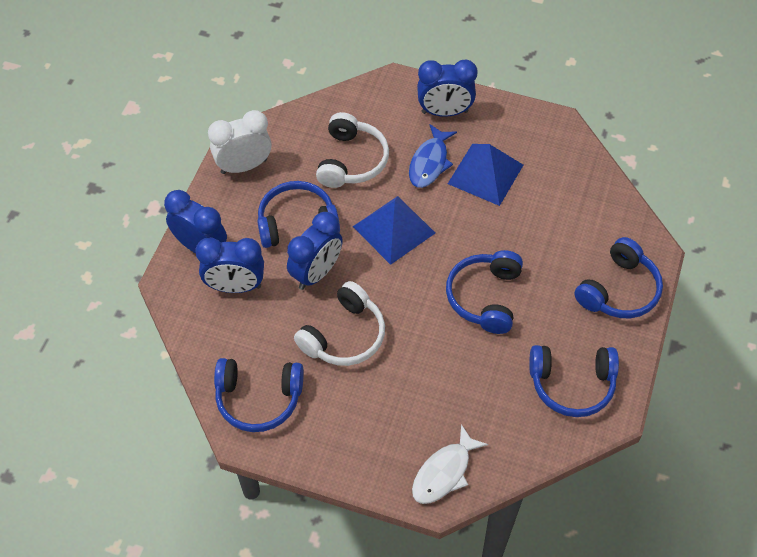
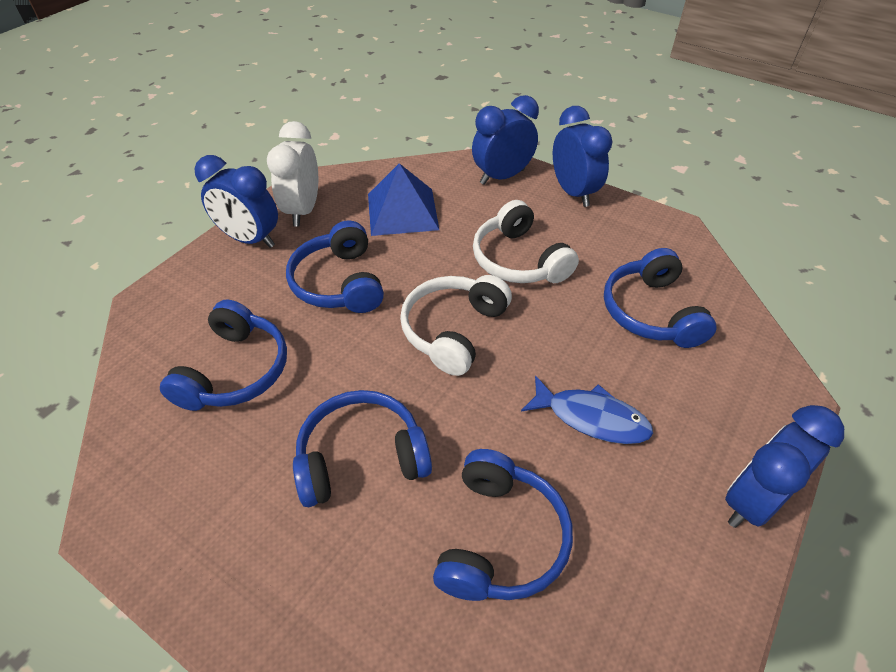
blue pyramid: [353,196,435,265] [448,144,523,206] = 2 -> [368,163,439,236] = 1
white fish: [412,424,488,504] = 1 -> none = 0

